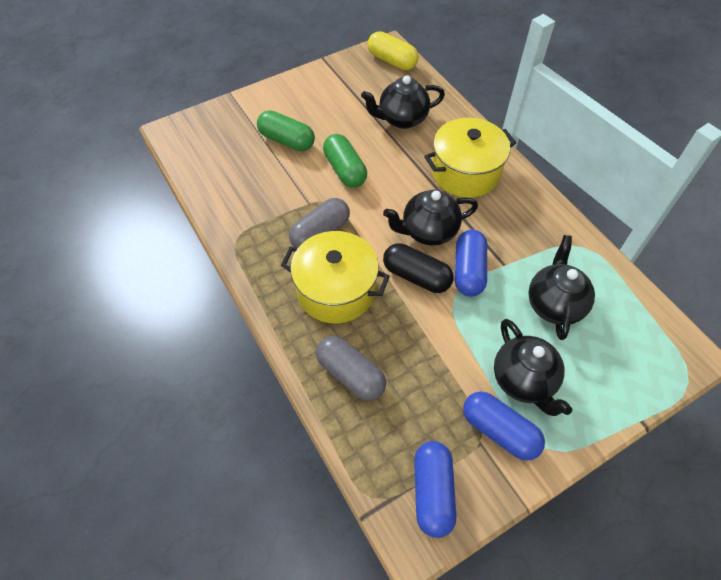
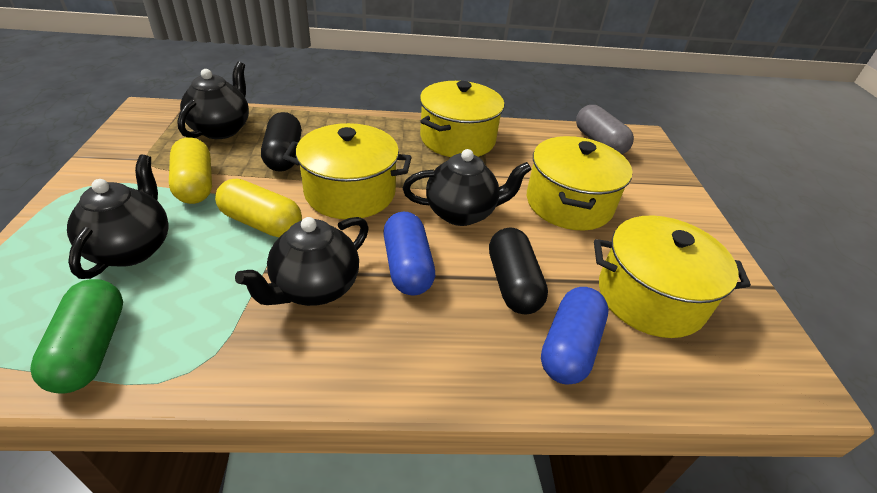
black capsule: [383,243,454,293] = 1 -> [261,112,301,172] [489,228,548,314] = 2
blue capsule: [414,441,456,538] [455,230,487,297] [463,392,545,461] = 3 -> [383,212,435,295] [541,287,608,385] = 2
green capsule: [257,110,315,151] [323,134,367,188] = 2 -> [30,279,123,394] = 1
grey capsule: [289,198,350,248] [316,336,386,401] = 2 -> [576,105,634,154] = 1
yellow capsule: [367,31,419,70] = 1 -> [169,137,212,204] [215,179,302,237] = 2
yellow pot: [281,231,390,324] [424,118,516,198] = 2 -> [283,123,412,219] [420,81,504,157] [527,136,633,230] [594,215,751,338] = 4

